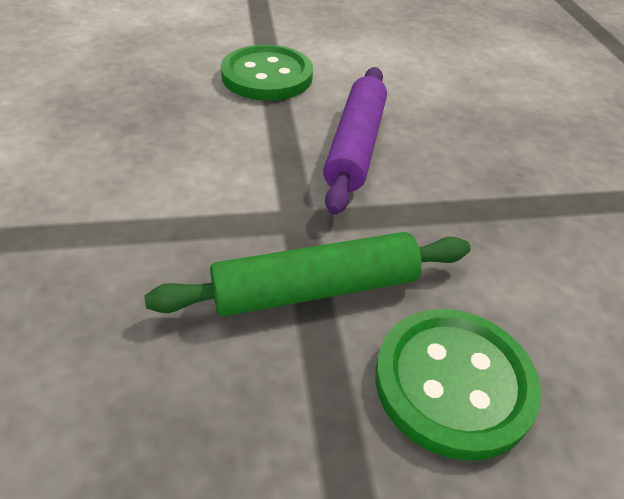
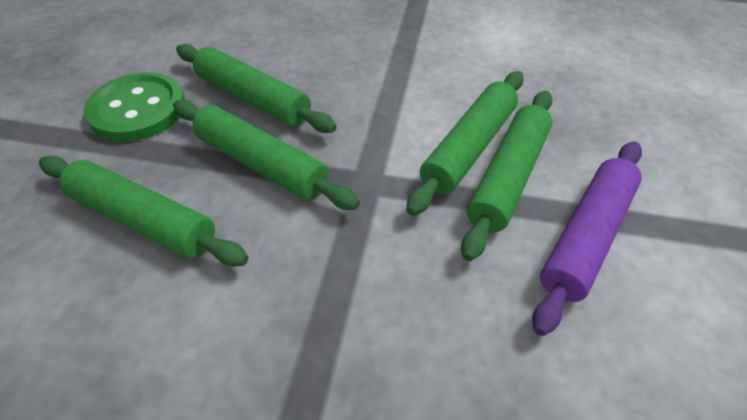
green button: [221,45,313,101] [375,309,541,461] = 2 -> [84,72,185,142] = 1
green rolling pin: [144,232,471,316] = 1 -> [39,156,249,266] [173,100,360,210] [176,44,337,133] [406,71,524,216] [461,91,553,261] = 5

